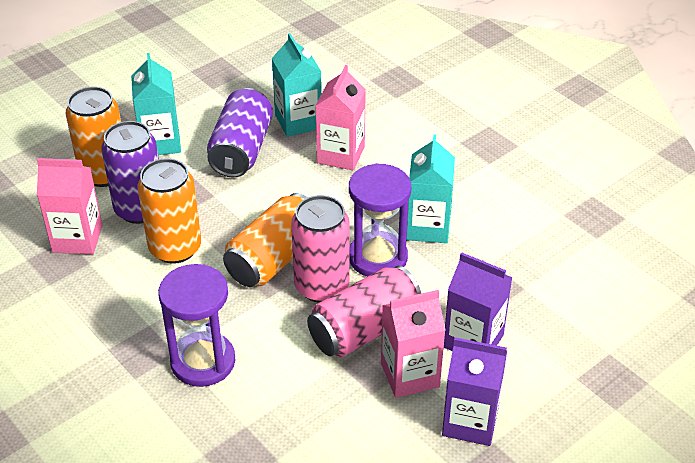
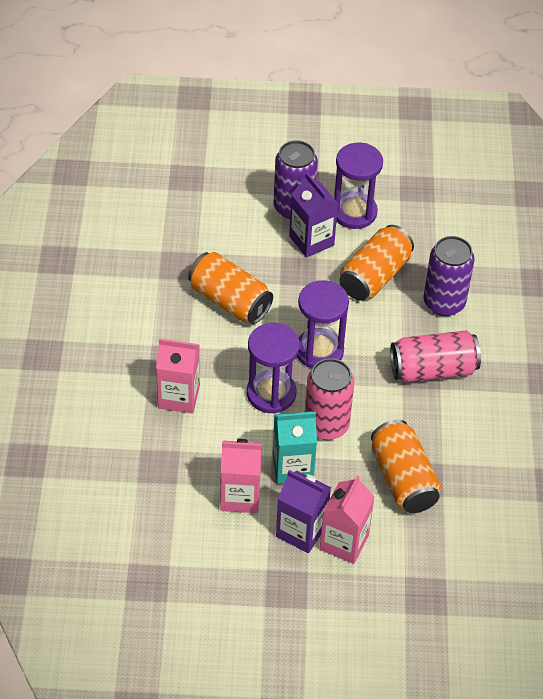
purple hourglass: [158,264,235,387] [349,163,411,277] = 2 -> [247,323,300,413] [297,280,349,369] [334,143,383,229] = 3
turquoise carton: [131,53,181,155] [272,33,322,137] [406,134,455,243] = 3 -> [273,411,317,484] = 1

